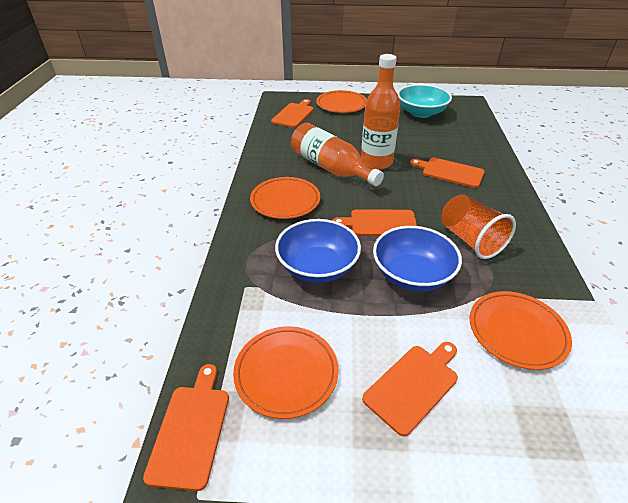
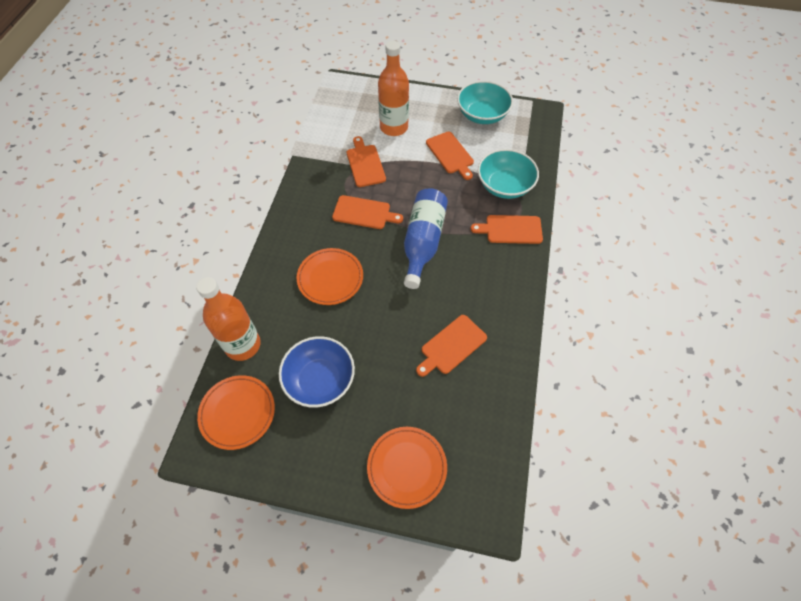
blue bottle: none = 0 -> [404,188,448,289] = 1
blue bowl: [275,219,361,283] [373,226,462,292] = 2 -> [279,336,355,407] = 1
orange cup: [441,194,516,259] = 1 -> none = 0
orange plate: [233,326,338,419] [250,177,320,219] [316,90,367,113] [470,291,572,370] = 4 -> [197,375,275,450] [297,248,363,305] [367,427,447,509] = 3
turquoise bowl: [397,84,452,118] = 1 -> [457,81,513,124] [478,149,539,199] = 2

